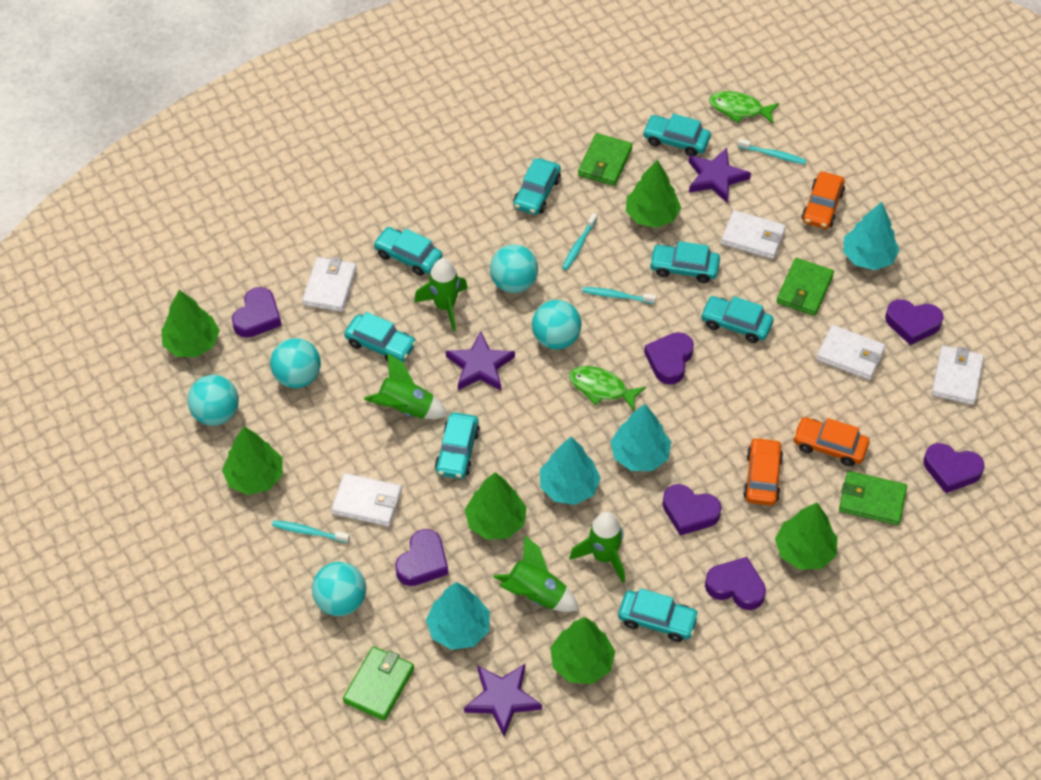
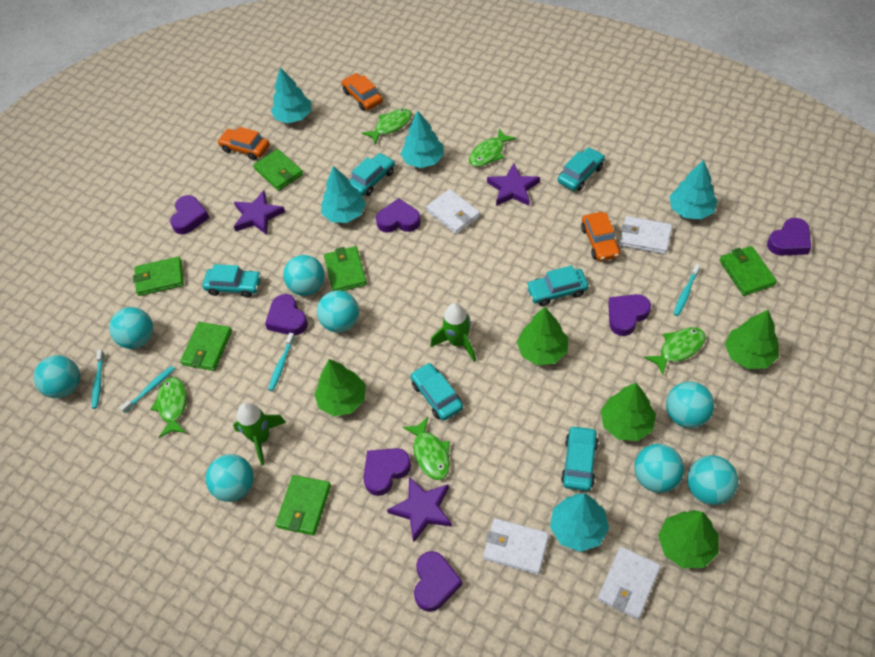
green fish: [569,366,646,411] [709,91,779,124] = 2 -> [151,377,187,438] [362,109,412,145] [403,417,450,480] [469,129,516,167] [644,327,706,375] = 5
green rocket: [364,353,448,419] [414,258,468,331] [494,536,579,612] [569,512,625,583] = 4 -> [233,403,286,465] [431,303,476,362] = 2
green tree: [161,290,220,357] [222,427,283,495] [465,472,527,540] [550,617,615,684] [626,160,681,228] [775,503,838,570] = 6 -> [314,359,366,416] [517,307,568,365] [601,383,656,441] [658,510,718,568] [725,310,779,369] = 5
green wallet: [343,646,414,721] [578,133,633,186] [776,258,834,316] [839,471,907,525] = 4 -> [133,257,184,296] [180,322,232,371] [253,149,303,191] [276,475,331,535] [324,246,367,291] [719,246,777,296] = 6
turquoise ball: [187,375,239,426] [270,338,321,388] [312,562,366,616] [490,245,538,293] [532,300,581,349] = 5 -> [34,355,80,398] [109,307,153,349] [206,454,254,502] [283,255,325,296] [317,290,359,332] [634,444,684,493] [666,381,715,428] [687,455,738,505] = 8
turquoise car: [344,312,416,362] [373,227,443,276] [435,412,480,479] [513,158,561,215] [618,588,699,642] [643,114,711,156] [649,241,720,283] [701,296,774,343] = 8 -> [202,264,262,298] [349,153,395,196] [410,363,463,421] [526,265,589,306] [558,147,605,191] [561,425,599,491] = 6
turquoise tree: [426,582,490,650] [540,437,601,505] [610,404,671,471] [843,202,900,270] = 4 -> [271,67,311,123] [321,166,366,223] [401,110,444,168] [550,494,609,552] [669,160,717,220] = 5
white wallet: [302,257,357,312] [331,473,402,526] [721,210,786,259] [816,325,886,380] [931,346,984,405] = 5 -> [426,189,480,234] [483,518,549,575] [598,547,661,620] [619,216,673,254] = 4

